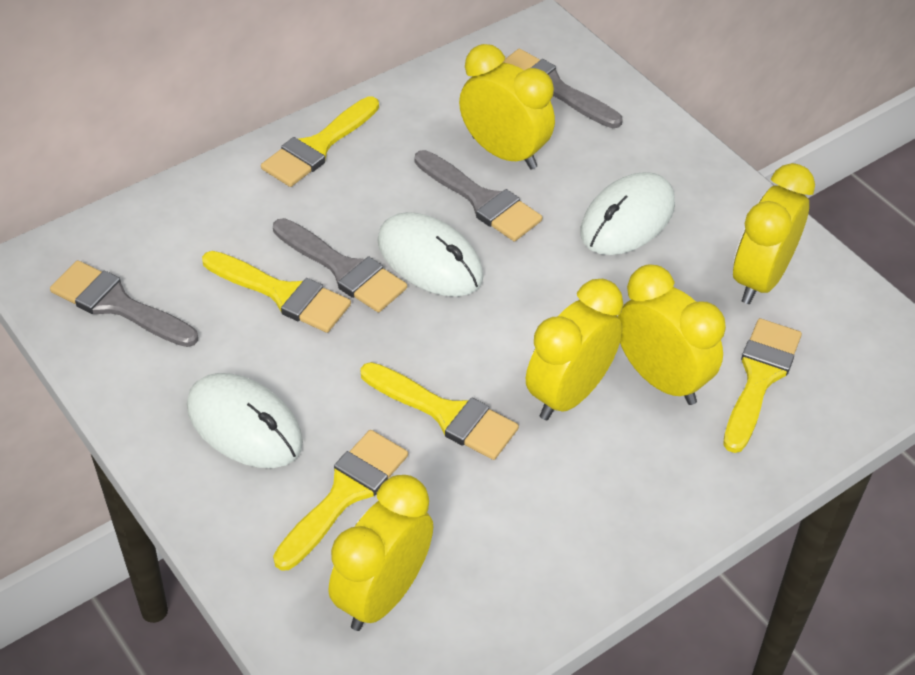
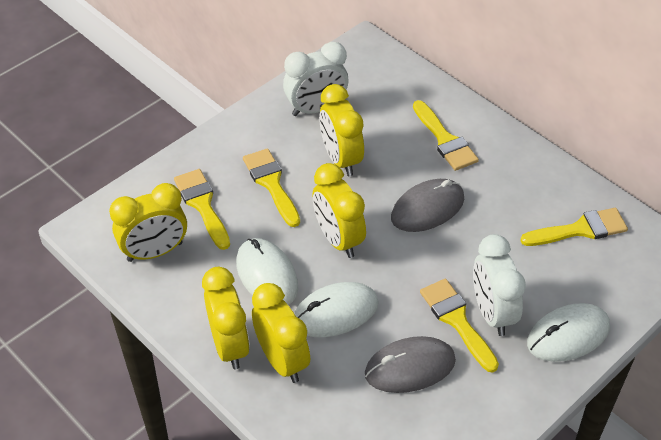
grey brush: [50,260,198,347] [273,218,407,312] [415,150,542,241] [502,49,622,128] = 4 -> none = 0
grey mouse: none = 0 -> [365,336,456,393] [391,179,464,232] = 2
white clock: none = 0 -> [283,42,349,116] [473,234,526,336] = 2

